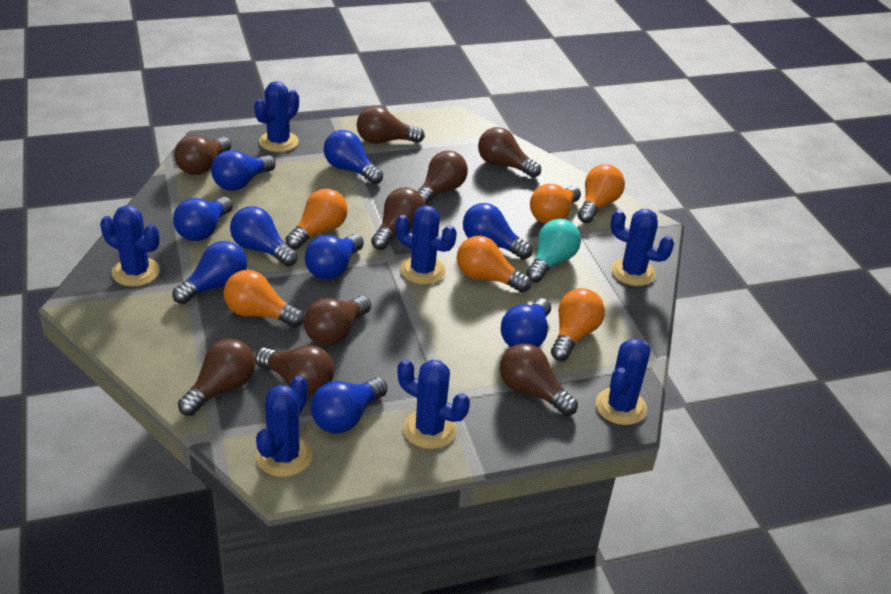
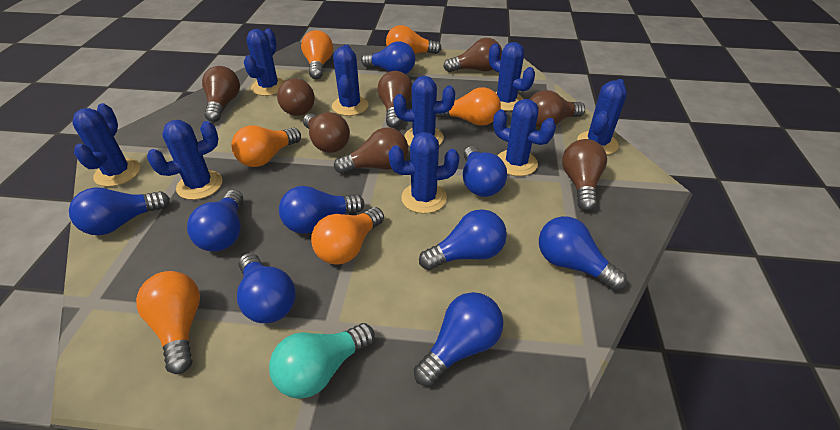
blue cactus: [100,205,160,287] [254,81,299,152] [256,376,313,477] [396,206,457,285] [397,359,470,449] [595,338,651,425] [610,209,674,286] = 7 -> [72,103,140,187] [147,120,223,200] [244,28,285,96] [332,45,369,116] [388,132,459,214] [393,76,455,146] [489,42,535,111] [493,99,556,176] [577,79,627,155] = 9
brown light bulb: [174,135,232,175] [178,338,255,416] [255,345,334,396] [304,296,371,346] [357,106,425,144] [371,187,425,250] [417,151,468,206] [478,127,541,178] [500,343,578,416] = 9 -> [202,66,240,122] [277,78,315,116] [303,112,350,153] [334,128,408,174] [378,71,412,128] [443,38,502,72] [530,90,585,128] [562,139,607,211] = 8

